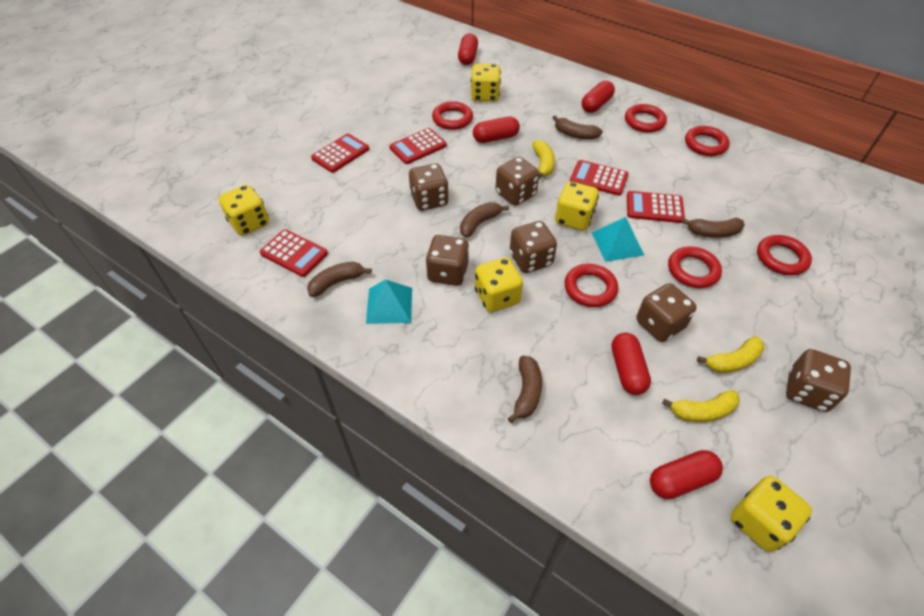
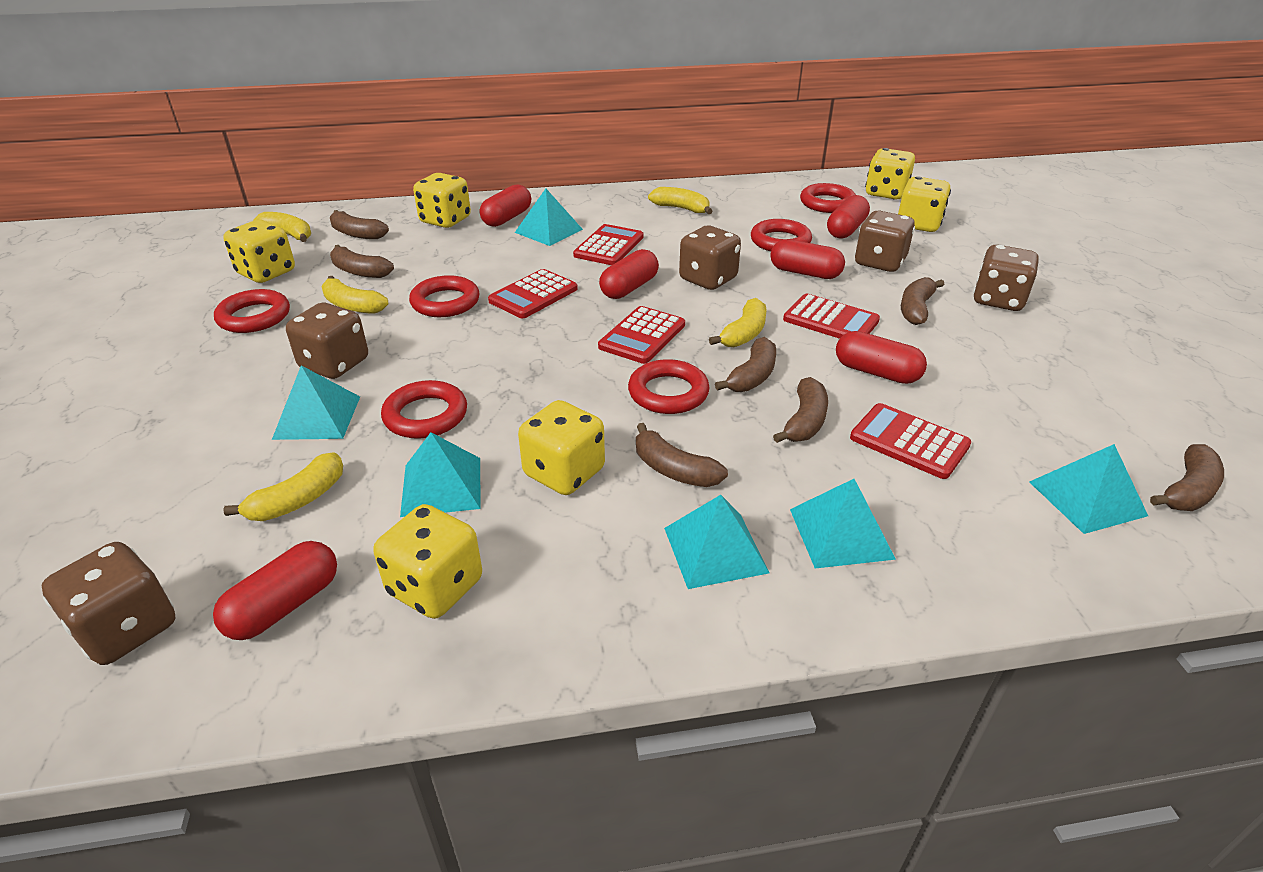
brown banana: [307,262,372,297] [460,202,509,238] [508,356,542,423] [552,115,603,140] [681,218,745,238] = 5 -> [330,210,389,239] [330,245,394,278] [636,423,728,487] [715,337,776,392] [773,377,828,443] [901,277,944,325] [1150,444,1224,511] = 7
brown dice: [409,163,449,211] [425,235,469,286] [496,157,540,206] [510,221,557,273] [636,283,696,342] [786,349,851,412] = 6 -> [41,542,175,665] [286,303,368,379] [679,226,741,290] [855,211,915,272] [973,245,1039,311] = 5
red capsule: [458,33,478,65] [473,116,520,143] [581,81,615,113] [611,333,651,395] [650,450,723,499] = 5 -> [213,541,337,640] [480,185,531,227] [599,249,659,299] [770,239,845,279] [827,195,870,239] [836,331,927,384] = 6
turquoise pyramid: [366,279,412,324] [592,217,644,262] = 2 -> [272,365,360,440] [400,432,480,517] [515,189,583,246] [664,495,770,589] [790,479,896,569] [1029,444,1148,534] = 6
yellow banana: [532,140,555,179] [662,390,740,422] [697,336,765,373] = 3 -> [223,452,343,521] [253,212,311,242] [322,276,388,314] [648,187,712,214] [709,298,767,347] = 5
yellow dice: [219,185,269,236] [471,64,501,102] [475,257,523,312] [555,181,599,231] [730,476,812,552] = 5 -> [223,220,295,283] [373,504,482,619] [413,173,471,228] [518,400,605,495] [865,148,915,199] [898,176,951,232] = 6

